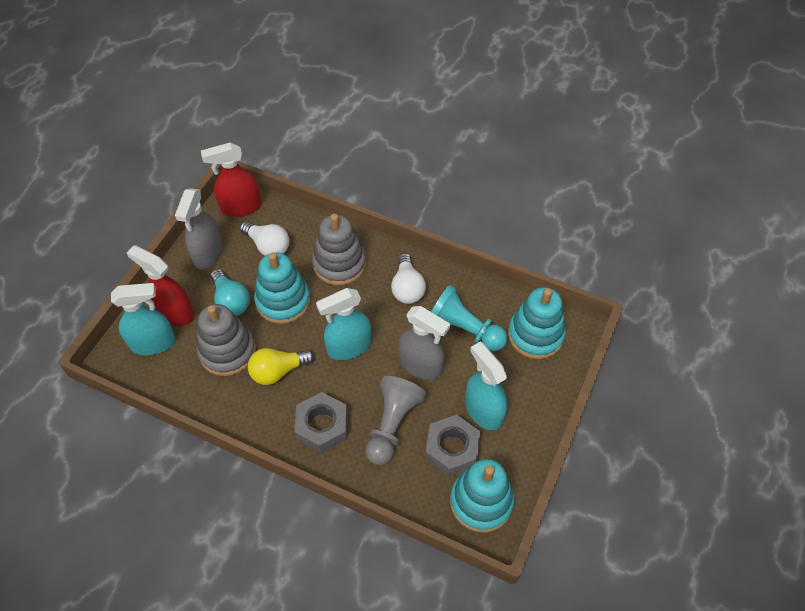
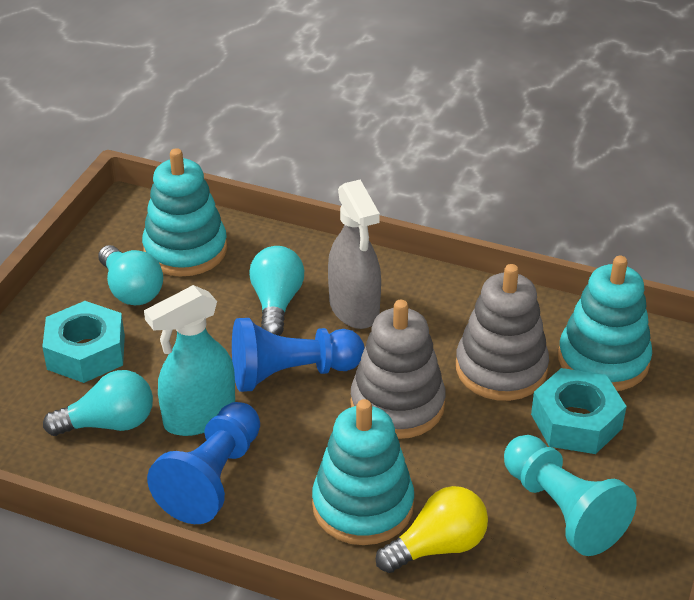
blue pawn: none = 0 -> [147,402,260,524] [232,318,364,392] = 2
grey nut: [295,392,347,453] [425,414,480,477] = 2 -> none = 0
grey pawn: [365,376,426,465] = 1 -> none = 0
grey spray bottle: [175,188,222,269] [399,306,450,380] = 2 -> [328,180,381,329] = 1
red spray bottle: [127,246,195,326] [201,142,261,217] = 2 -> none = 0
turquoise light bulb: [211,269,250,316] = 1 -> [43,370,153,436] [98,245,163,305] [249,246,304,336] = 3
turquoise nut: none = 0 -> [42,301,125,383] [531,368,627,454] = 2
turquoise spray bottle: [111,283,175,355] [316,288,371,360] [465,342,507,430] = 3 -> [144,285,235,436] = 1
white light bulb: [240,221,290,256] [391,253,426,304] = 2 -> none = 0

